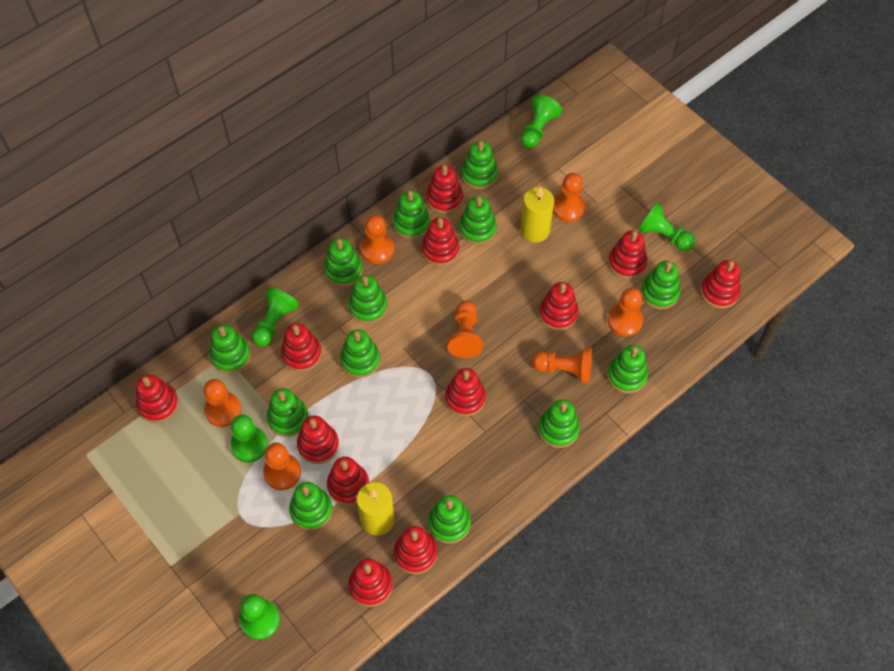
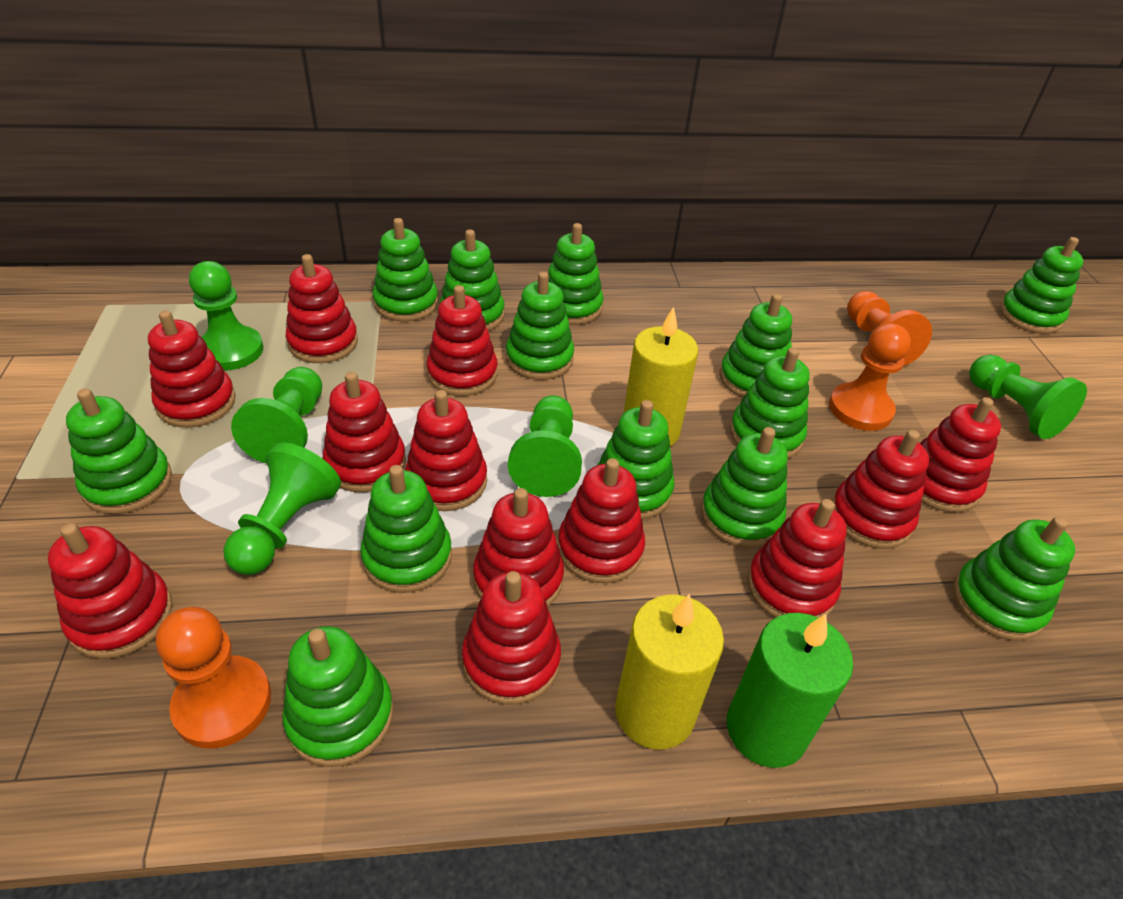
green candle: none = 0 -> [727,613,853,768] = 1
orange pawn: [203,379,241,427] [263,443,301,490] [361,215,394,264] [447,300,483,358] [532,347,592,383] [553,173,586,222] [608,288,643,336] = 7 -> [156,607,271,749] [829,323,911,431] [847,291,932,366] = 3

